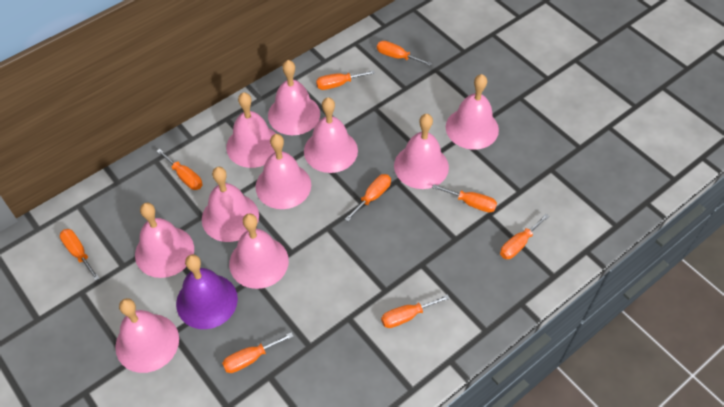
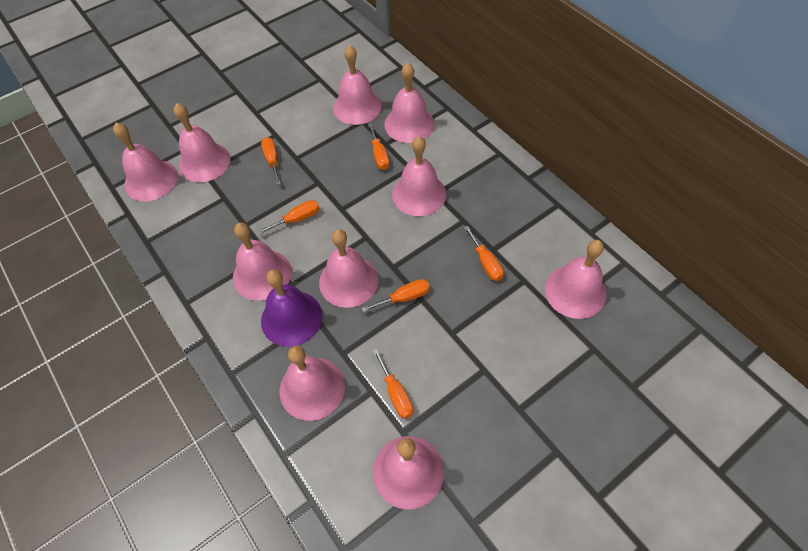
orange screwdriver: [60,229,100,281] [157,149,202,190] [222,332,294,373] [316,70,375,90] [345,174,391,221] [377,41,432,66] [381,294,450,328] [432,184,497,213] [500,214,549,259] = 9 -> [257,200,320,235] [261,137,281,185] [361,279,430,312] [368,123,390,170] [373,349,413,419] [464,225,504,281] = 6

